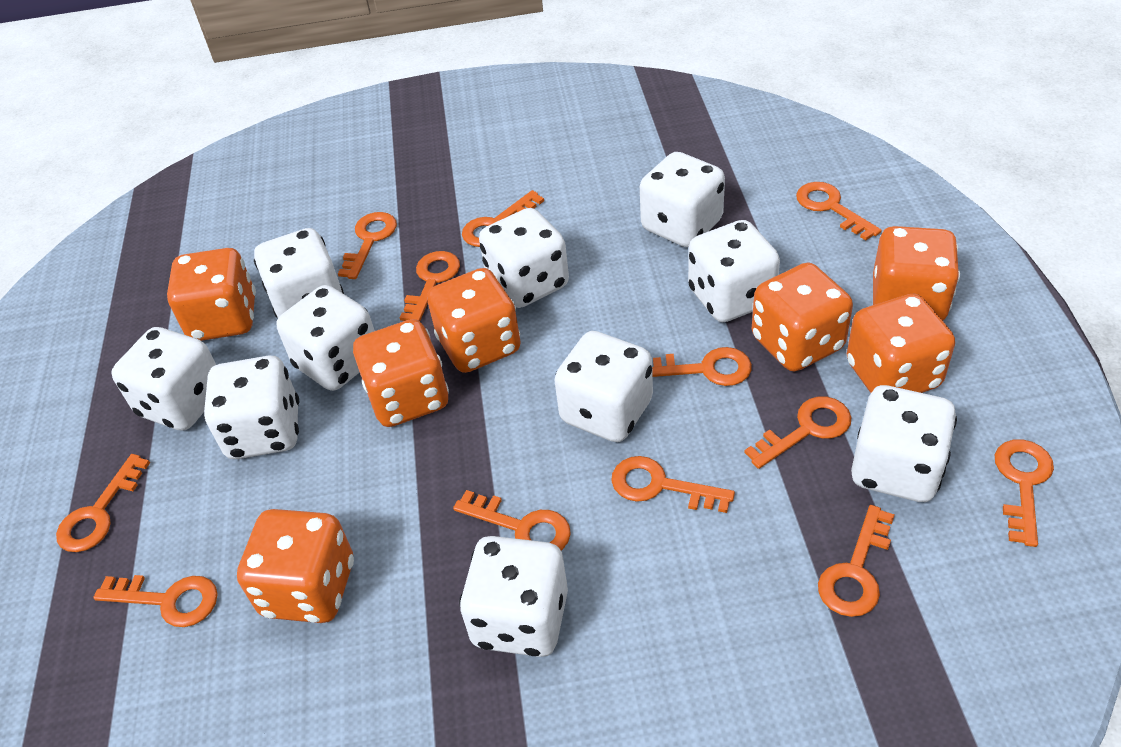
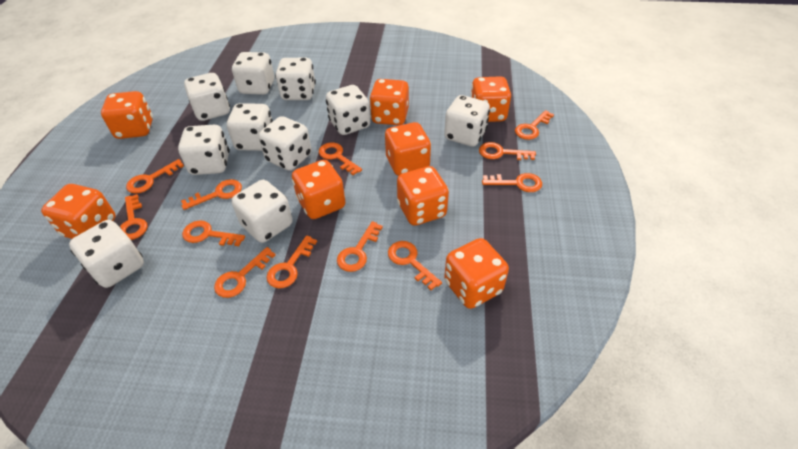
orange dice: [167,248,256,341] [237,509,354,623] [353,319,449,427] [427,268,521,373] [752,263,853,371] [847,294,955,393] [873,226,960,321] = 7 -> [41,184,116,239] [101,91,153,139] [292,160,345,219] [369,79,409,125] [385,122,431,176] [397,166,449,226] [444,238,509,309] [471,76,511,122] = 8

